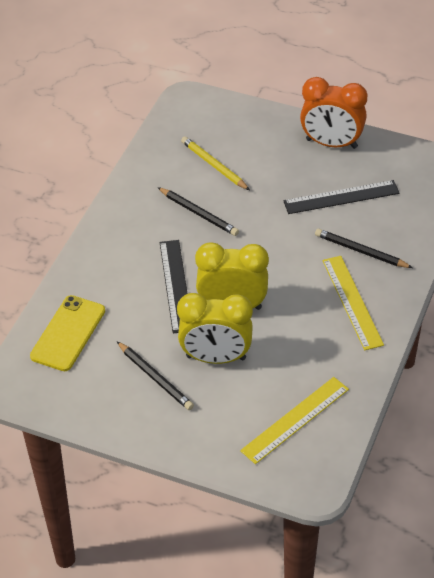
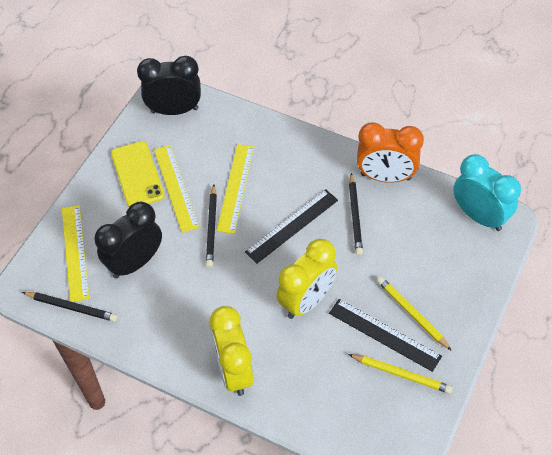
black clock: none = 0 -> [94,202,162,279] [137,56,201,115] = 2
turquoise clock: none = 0 -> [453,154,521,231] = 1
yellow pencil: [181,136,250,190] = 1 -> [348,354,453,394] [377,277,452,351] = 2
yellow ruler: [240,377,349,464] [322,256,384,350] = 2 -> [62,205,89,302] [154,145,199,233] [217,144,254,234] = 3

